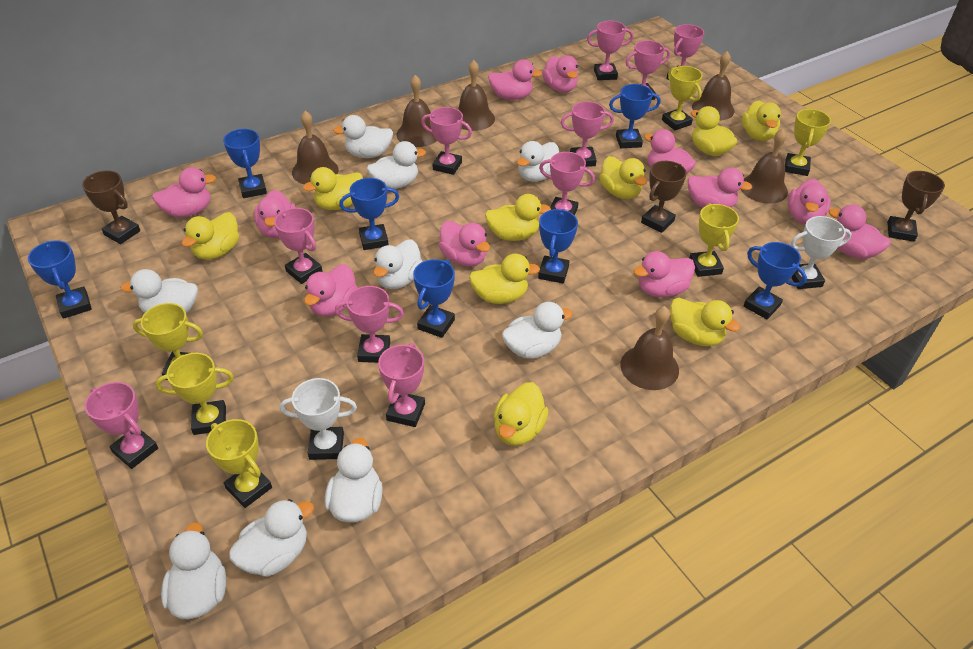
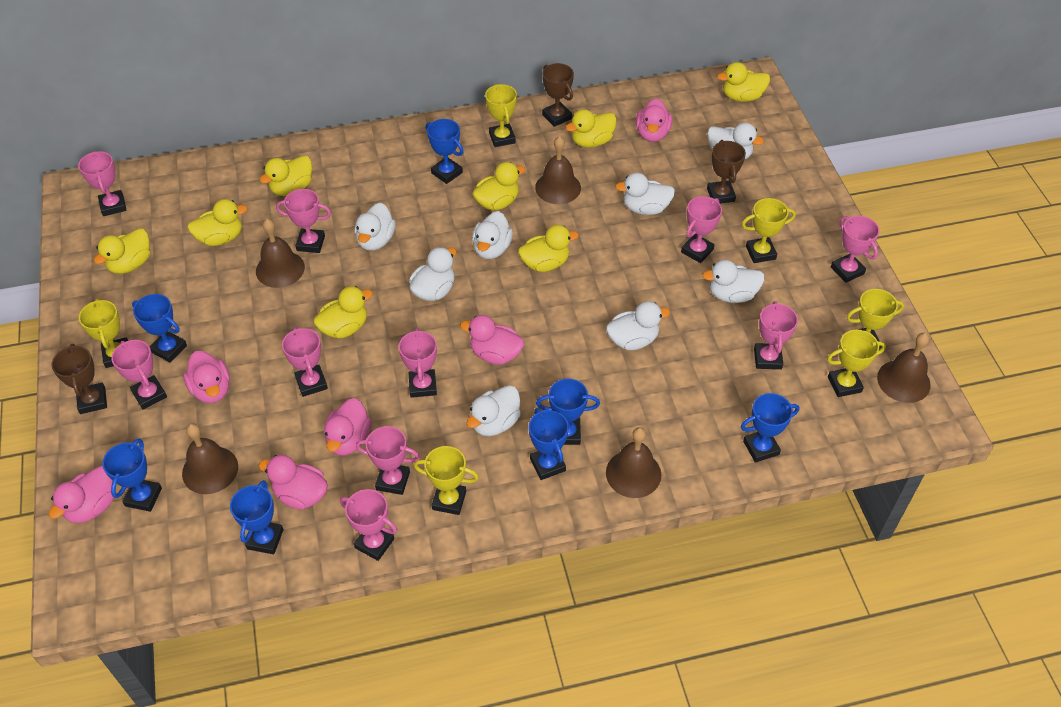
brown bell: [292,111,339,184] [397,75,437,147] [458,60,495,131] [620,306,679,390] [692,51,734,121] [741,129,788,204] = 6 -> [182,423,238,494] [256,219,305,288] [535,136,581,204] [606,427,661,498] [877,333,931,403] = 5
pink duck: [152,167,216,217] [254,190,296,238] [304,264,358,317] [439,221,490,266] [488,59,542,100] [542,55,578,93] [634,251,695,298] [644,129,696,175] [688,168,752,208] [788,179,831,224] [829,205,891,259] = 11 -> [49,466,115,523] [183,351,230,403] [259,455,328,510] [324,398,371,455] [460,315,524,365] [636,98,672,142] = 6
white duck: [120,269,198,313] [161,522,226,619] [229,499,314,577] [325,438,383,523] [333,115,393,158] [367,141,426,189] [373,239,423,289] [502,302,573,359] [517,141,559,182] = 9 -> [355,203,396,250] [409,247,457,301] [467,385,521,436] [472,211,513,259] [606,301,670,350] [615,173,675,215] [702,260,765,303] [707,123,764,159] = 8
white trophy: [279,378,357,460] [791,216,852,289] = 2 -> none = 0
yellow duck: [182,212,239,260] [303,167,363,210] [469,254,540,304] [485,194,551,241] [494,382,549,446] [599,156,647,199] [670,298,740,346] [691,106,737,156] [742,100,781,141] = 9 -> [94,228,150,274] [187,199,248,246] [260,155,312,196] [313,286,373,338] [472,162,525,211] [518,225,579,272] [565,109,617,148] [717,62,770,102] = 8

